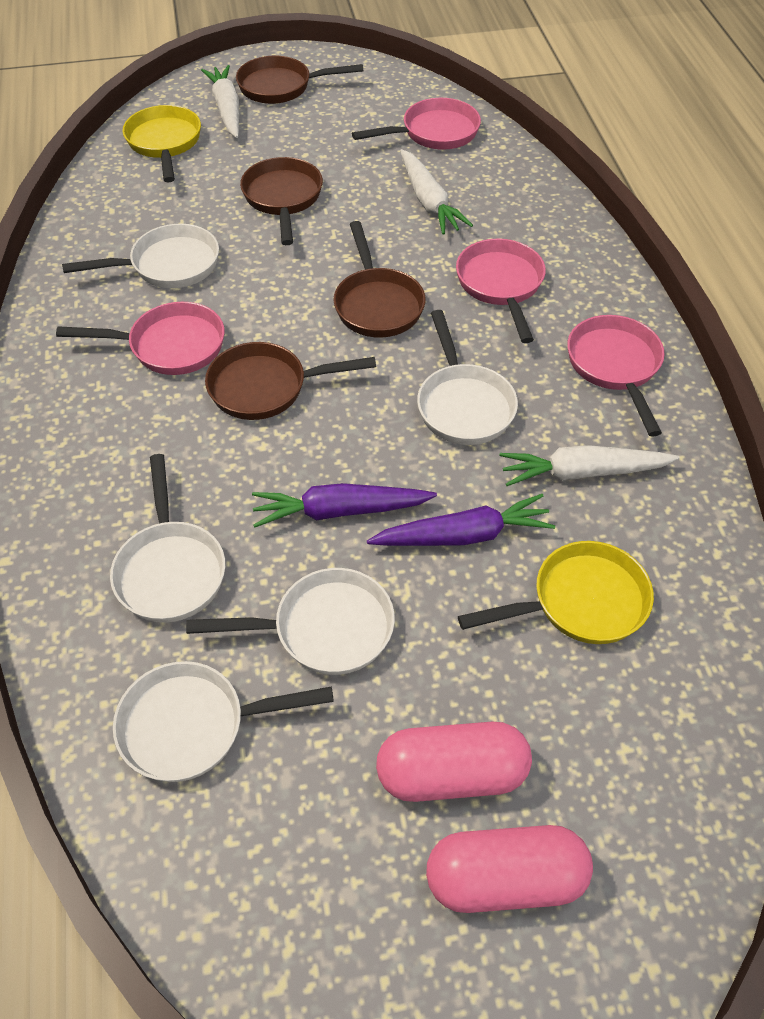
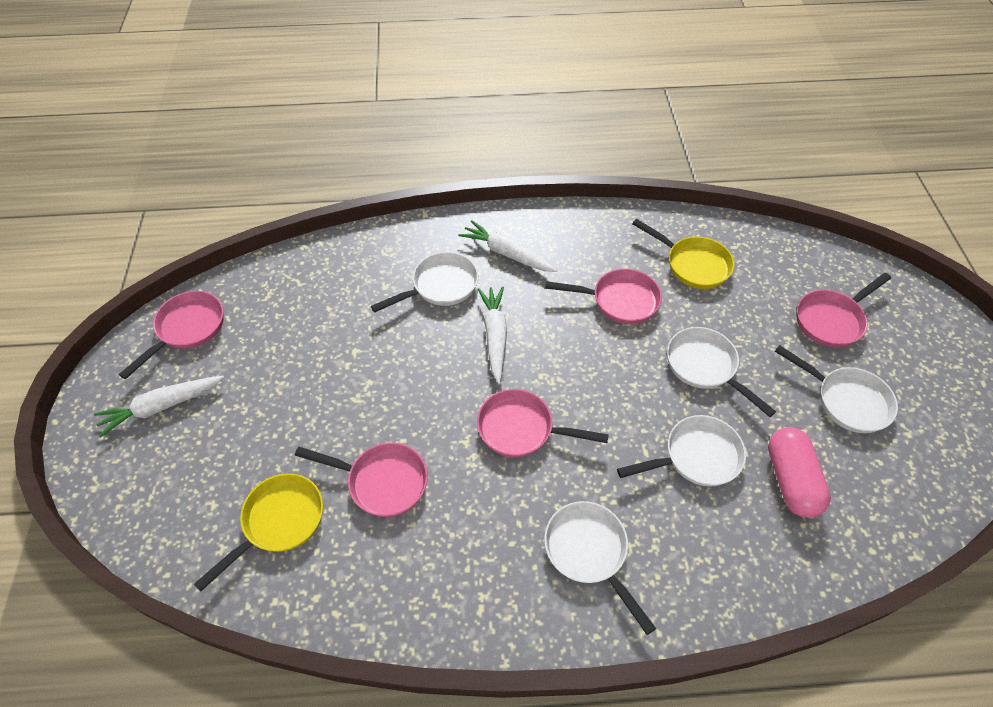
brown pan: [205,342,376,420] [236,56,363,104] [240,157,323,245] [333,221,425,338] = 4 -> none = 0
pink capsule: [376,722,532,802] [426,825,593,913] = 2 -> [768,427,831,518] = 1
pink pan: [56,302,225,375] [352,98,481,150] [456,239,546,343] [567,315,665,437] = 4 -> [119,291,224,379] [295,442,428,517] [477,389,609,457] [545,269,662,324] [797,273,891,347] = 5
purple carrot: [252,483,437,528] [367,494,555,546] = 2 -> none = 0

